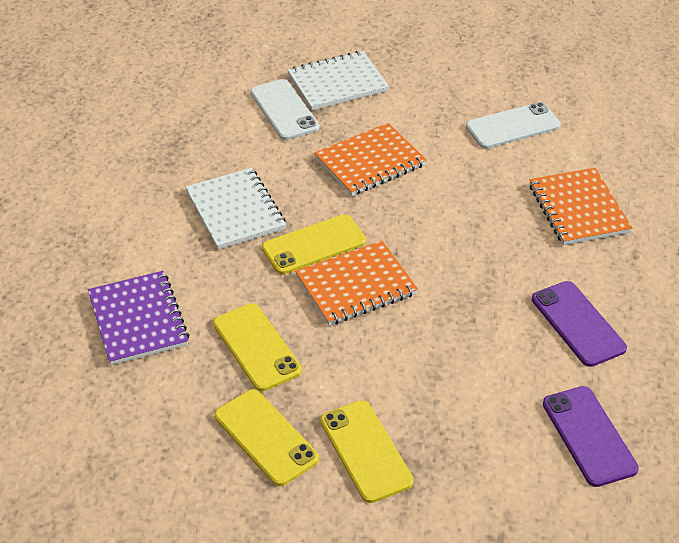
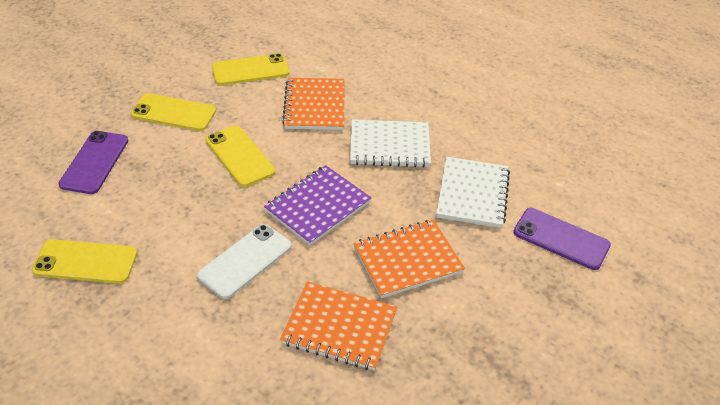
white phone: [250,79,319,140] [466,102,561,149] = 2 -> [197,224,292,299] = 1

